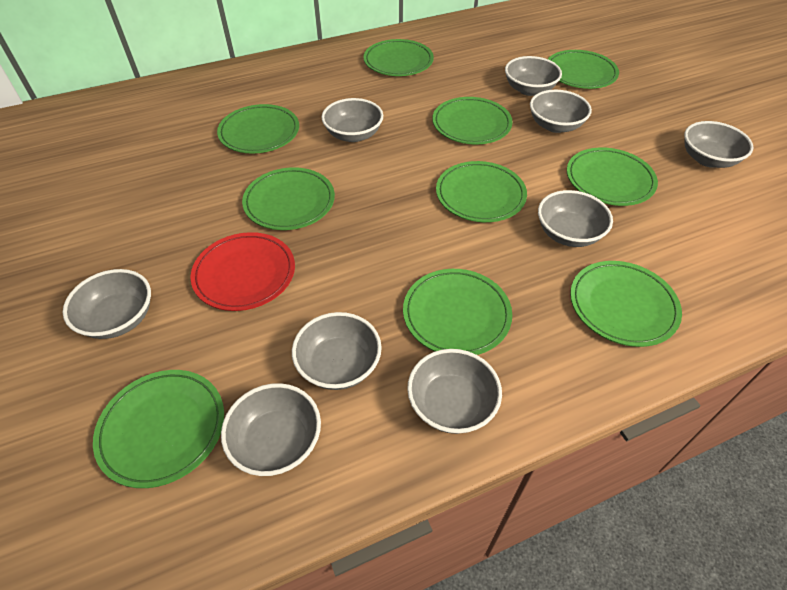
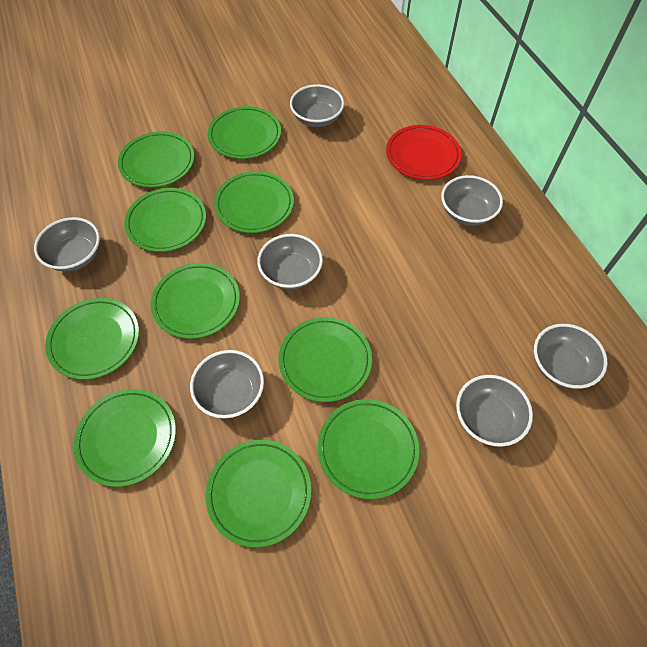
grey bowl: [63,269,151,339] [221,383,321,476] [292,312,382,390] [321,98,383,142] [407,349,502,434] [505,56,562,96] [530,90,592,133] [538,190,613,247] [684,121,754,168] = 9 -> [34,217,100,271] [190,350,264,418] [257,234,323,290] [290,84,344,127] [441,175,503,226] [456,375,533,447] [534,324,608,389] = 7

